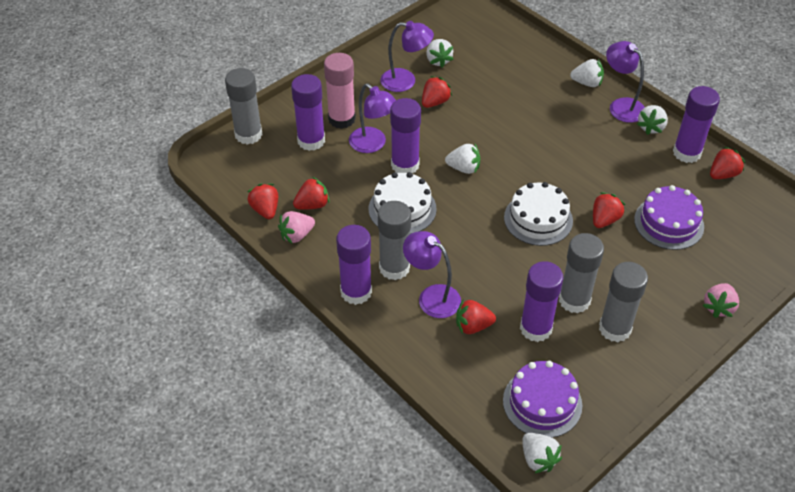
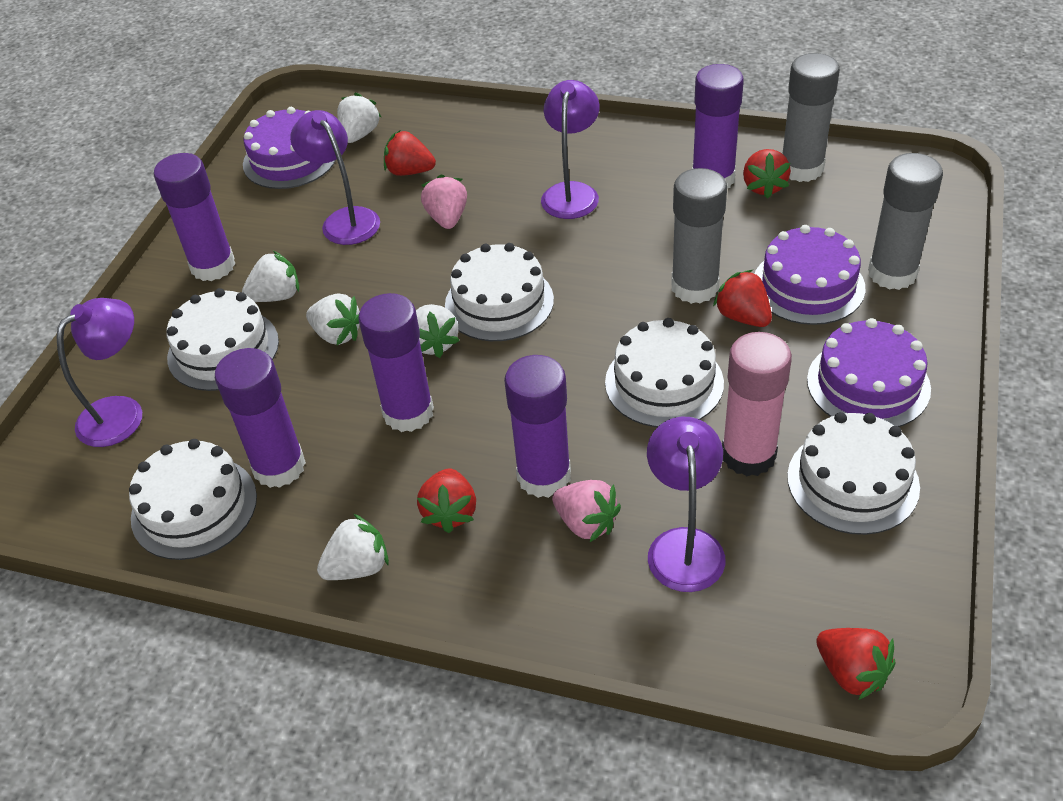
grey glue stick: [225,68,263,145] [378,201,411,280] [559,233,604,313] [599,262,648,342] = 4 -> [671,168,727,304] [783,53,840,182] [868,153,943,290] = 3
purple cake: [503,361,582,438] [634,185,704,250] = 2 -> [243,107,336,189] [754,225,865,325] [807,318,931,427] = 3
red strawberry: [247,184,278,219] [293,177,330,210] [422,76,452,108] [456,299,496,334] [593,192,625,228] [710,147,745,179] = 6 -> [384,131,436,176] [417,468,476,533] [713,270,772,327] [743,149,791,199] [816,628,896,700] = 5
white cake: [369,172,437,234] [504,182,573,246] = 2 -> [129,439,257,560] [167,288,279,391] [445,243,554,341] [605,318,724,427] [787,412,920,535] = 5

